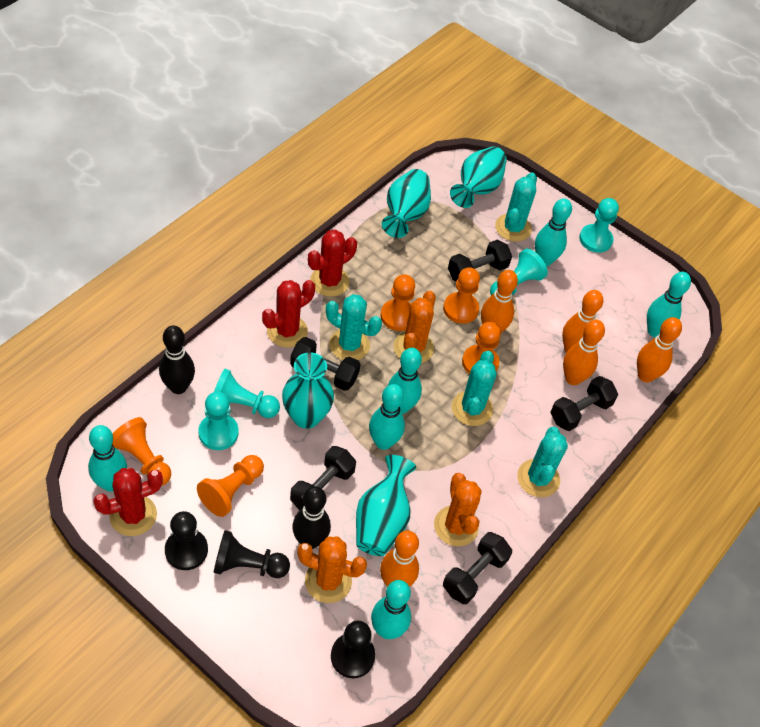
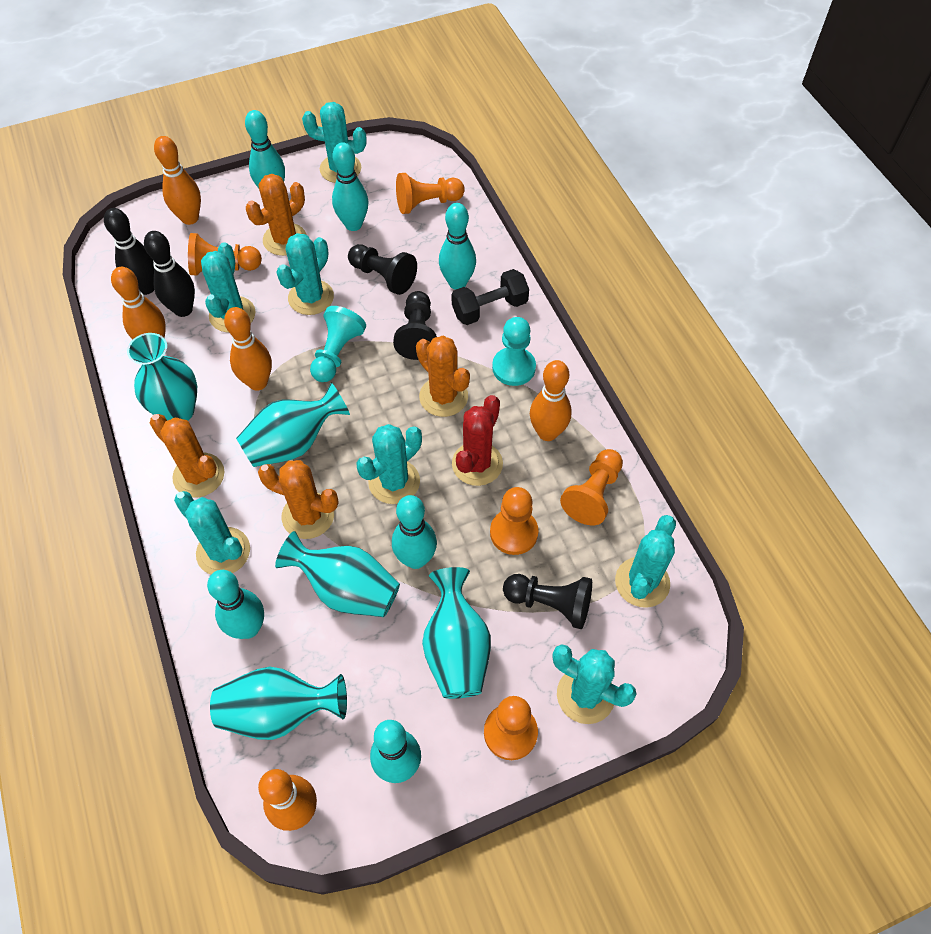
black dumbbell: [290,337,361,391] [290,446,356,510] [443,532,512,604] [448,240,512,282] [550,376,618,431] = 5 -> [451,269,529,325] = 1
orange cactus: [297,536,367,603] [394,291,436,363] [434,473,482,546] = 3 -> [150,414,224,497] [246,174,307,256] [258,460,339,539] [416,336,470,417] = 4
red cactus: [93,468,163,536] [262,280,315,348] [308,230,357,297] = 3 -> [452,395,503,486] = 1
turquoise cactus: [326,294,382,360] [452,351,496,426] [495,172,537,242] [517,427,568,497] = 4 -> [174,491,250,574] [201,242,256,332] [276,233,334,315] [302,102,367,183] [356,424,422,504] [553,644,637,724] [615,515,676,608] = 7
turquoise pawn: [198,392,238,450] [214,369,280,418] [490,249,548,295] [579,198,619,253] = 4 -> [310,306,366,382] [492,317,536,386] = 2
turquoise vase: [282,352,334,429] [356,455,416,556] [382,169,431,238] [450,147,507,208] = 4 -> [127,333,197,421] [210,667,347,740] [236,383,350,467] [275,531,400,617] [422,567,491,699] = 5

